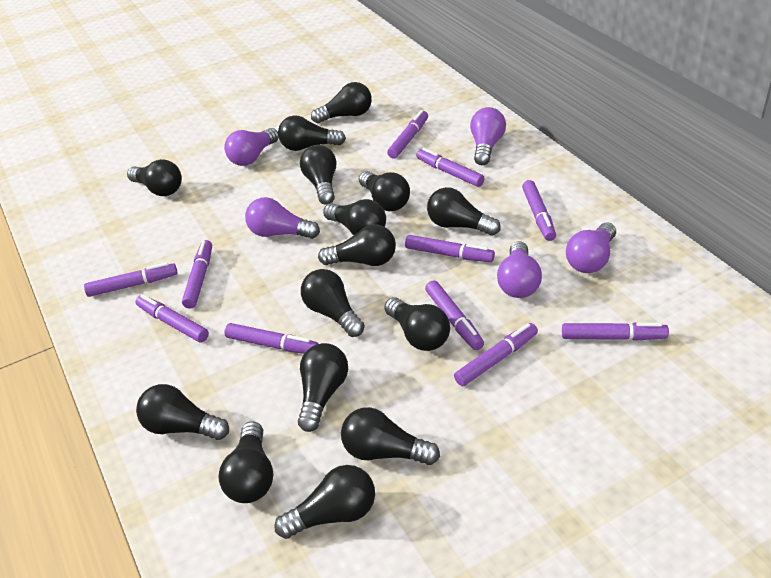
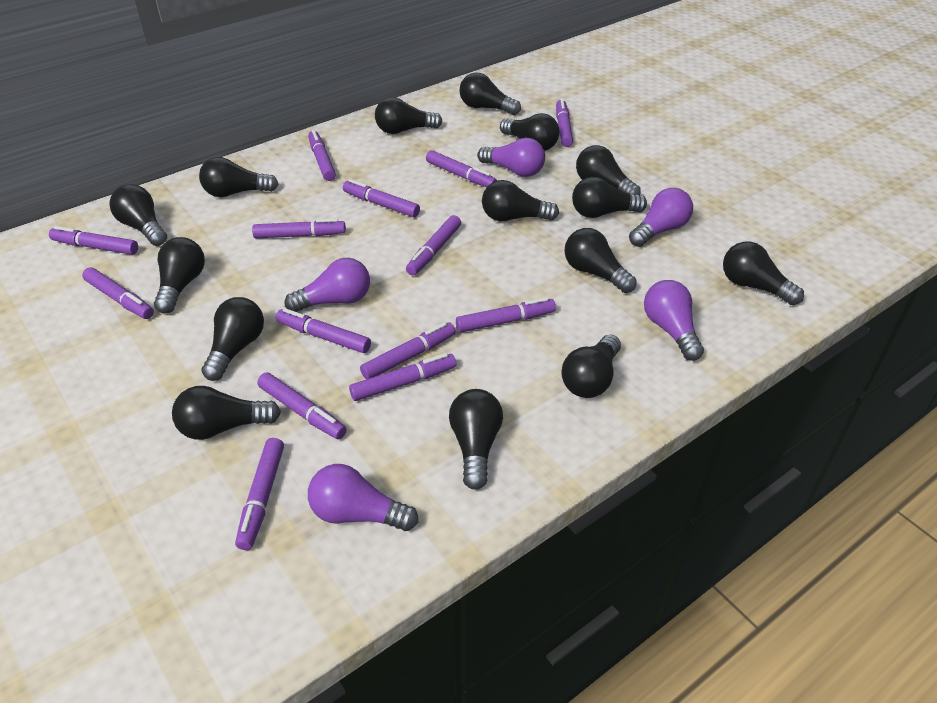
purple marker: [84,262,177,297] [135,294,209,343] [182,240,212,309] [224,323,319,354] [387,110,428,159] [405,235,495,262] [416,148,485,187] [425,280,484,350] [454,323,538,386] [522,180,556,241] [562,322,669,341] = 11 -> [49,226,138,255] [82,267,154,319] [235,438,284,550] [252,218,346,238] [257,373,346,439] [276,308,371,353] [308,130,336,181] [343,179,420,217] [349,353,456,401] [360,322,456,379] [406,215,461,275] [426,150,497,187] [456,297,556,332] [556,99,573,147] = 14

